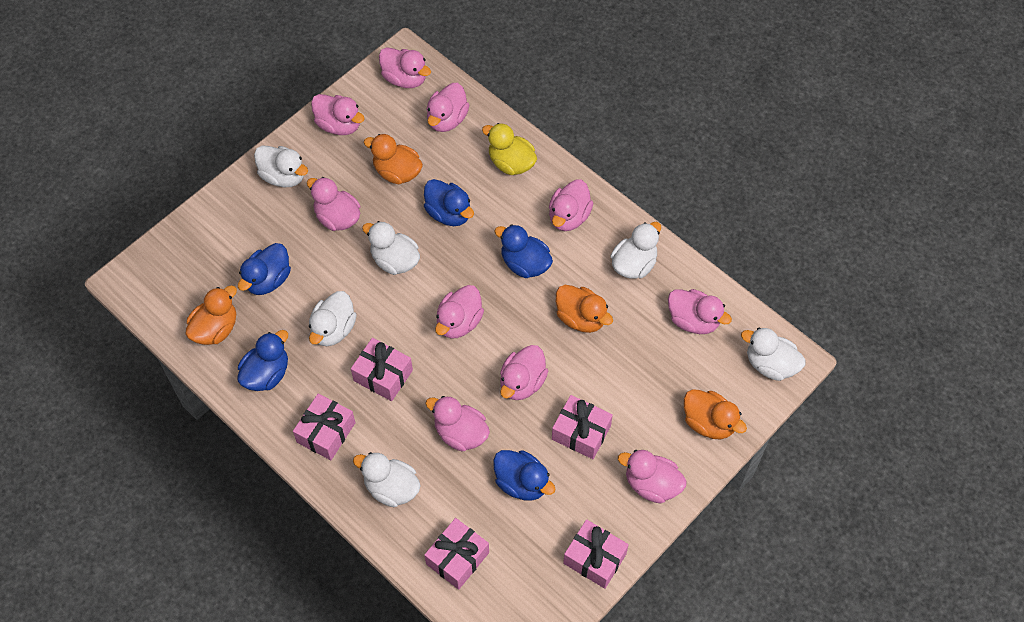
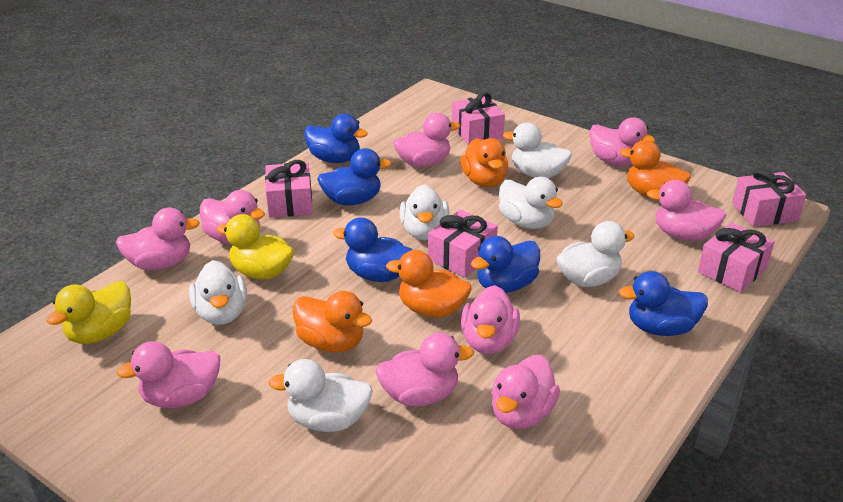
pink duck: [307,177,360,231] [311,94,365,135] [379,47,431,88] [425,396,490,452] [426,83,469,132] [435,285,484,339] [500,345,548,400] [549,180,593,231] [618,450,687,503] [668,289,732,334] = 10 -> [116,208,200,270] [116,341,220,408] [200,190,265,244] [375,333,474,406] [393,113,460,168] [461,285,520,354] [491,355,560,429] [589,117,655,166] [647,180,726,241] = 9
yellow duck: [482,123,537,175] = 1 -> [46,281,131,344] [217,214,294,279] = 2

